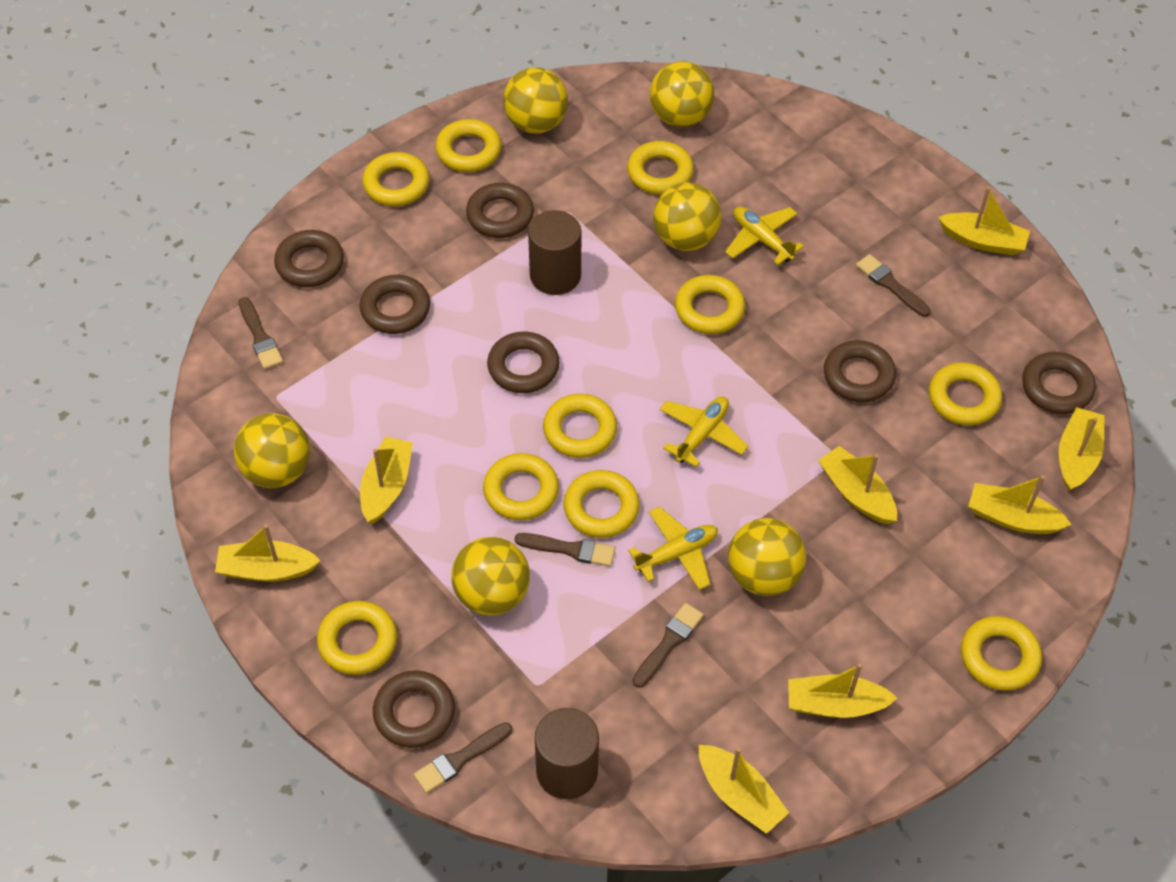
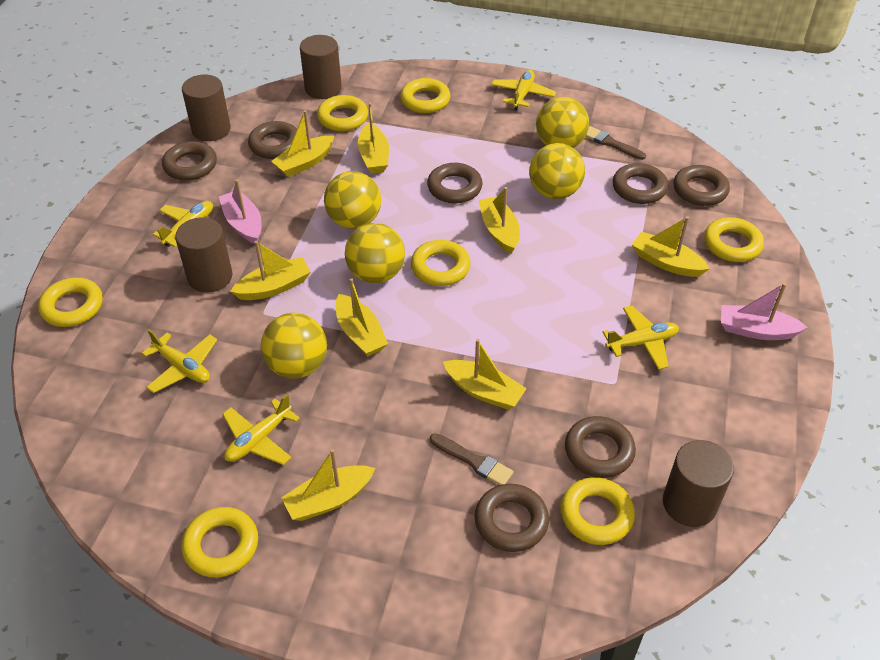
brown brush: [239,297,283,369] [414,722,512,793] [515,533,616,567] [633,603,704,688] [856,254,931,317] = 5 -> [430,433,513,485] [586,126,646,160] = 2
brown cylinder: [528,210,581,295] [535,708,599,799] = 2 -> [175,217,232,293] [182,74,231,141] [300,35,342,99] [663,440,734,527] = 4
pink boat: none = 0 -> [219,179,262,244] [721,283,808,340] = 2
yellow ball: [234,413,310,488] [451,537,530,616] [503,67,568,133] [650,61,714,127] [653,182,721,251] [728,518,806,596] = 6 -> [261,313,327,379] [324,171,381,229] [345,223,405,283] [529,143,585,199] [536,97,589,148] = 5
yellow plane: [628,507,718,590] [660,396,748,467] [725,207,804,265] = 3 -> [142,329,217,393] [153,201,213,247] [222,394,300,465] [491,70,556,110] [603,306,679,370] = 5
yellow ring: [317,601,397,675] [362,152,429,206] [435,119,501,172] [483,453,559,520] [543,394,617,458] [563,470,640,538] [627,141,694,195] [675,275,745,334] [929,362,1002,425] [961,616,1042,691] = 10 -> [38,278,103,327] [182,507,258,578] [317,95,368,131] [400,78,450,113] [411,240,471,286] [560,477,635,545] [704,217,764,262] = 7

